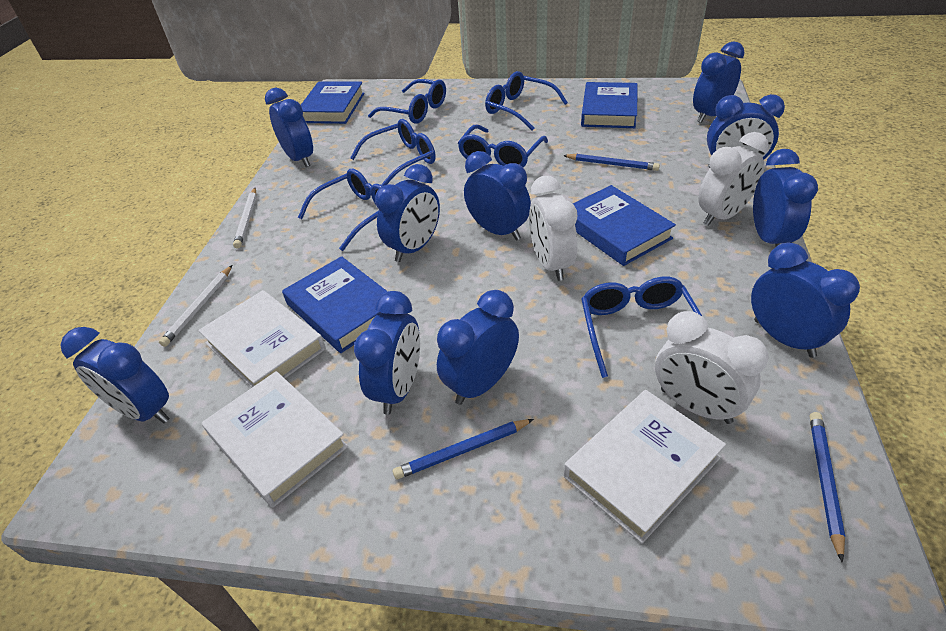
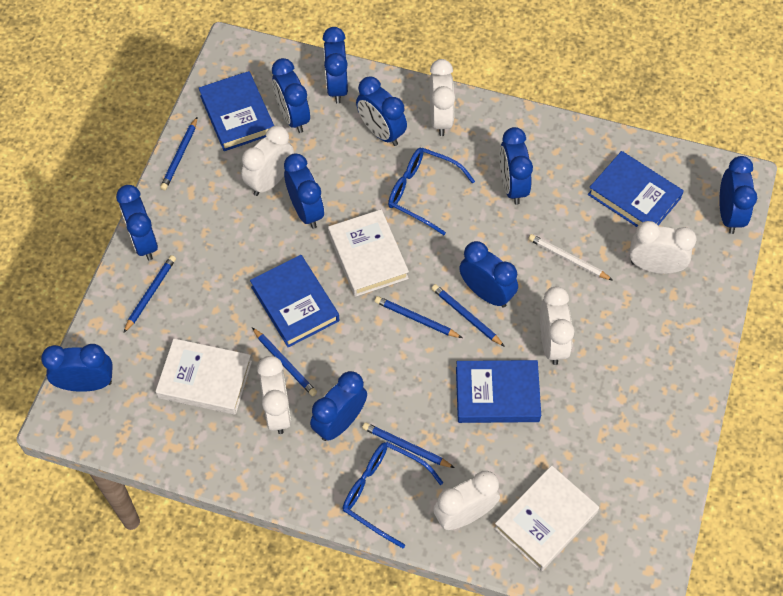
blue glasses: [298,169,382,251] [350,119,436,186] [368,79,446,124] [458,125,548,167] [485,71,568,131] [581,277,702,378] = 6 -> [343,442,443,548] [388,148,475,235] = 2
blue pencil: [393,419,534,479] [563,154,660,171] [810,412,845,563] = 3 -> [123,255,176,333] [160,117,197,190] [252,327,317,396] [362,422,455,468] [374,296,462,338] [431,284,505,347] = 6
white clock: [529,176,577,281] [655,311,769,424] [698,132,769,226] = 3 -> [241,126,294,196] [257,356,291,434] [430,59,455,136] [433,471,500,530] [540,286,574,365] [629,221,697,274] = 6
white pencil: [159,265,232,347] [233,188,257,248] = 2 -> [528,234,613,280] = 1

